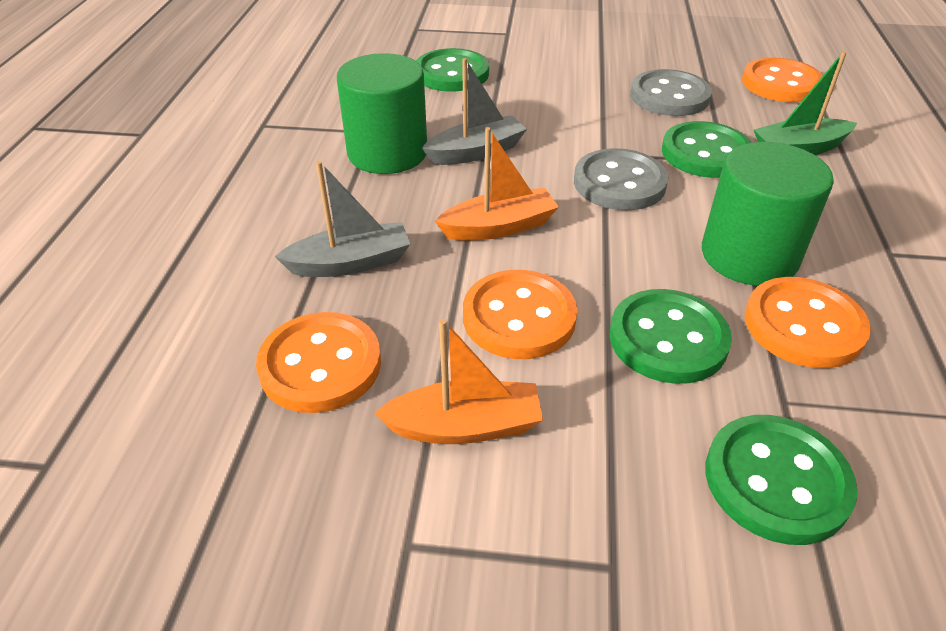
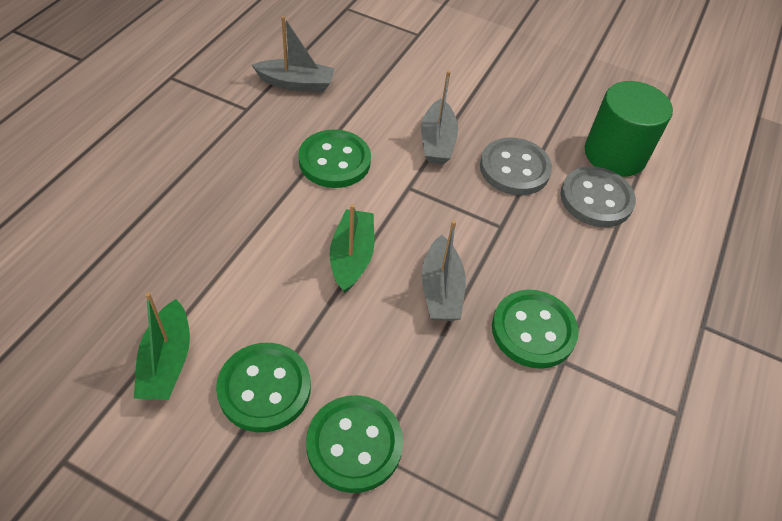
green boat: [754,51,857,155] = 1 -> [134,292,190,400] [330,204,374,293] = 2
green cylinder: [337,53,427,174] [702,142,834,286] = 2 -> [585,81,673,177] = 1
grey boat: [275,161,410,277] [422,58,527,165] = 2 -> [252,16,335,92] [421,71,458,164] [422,220,466,321] = 3
orange boat: [374,319,543,444] [435,127,559,241] = 2 -> none = 0
orange button: [256,312,381,413] [463,270,578,359] [742,57,823,102] [745,277,871,368] = 4 -> none = 0

